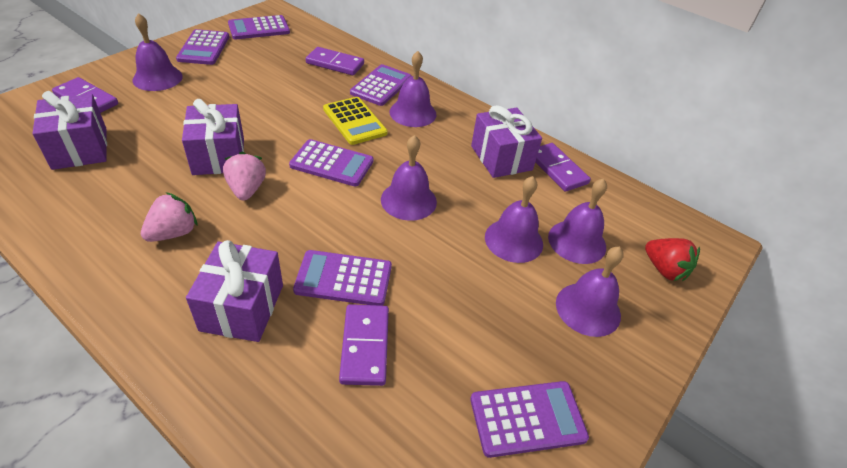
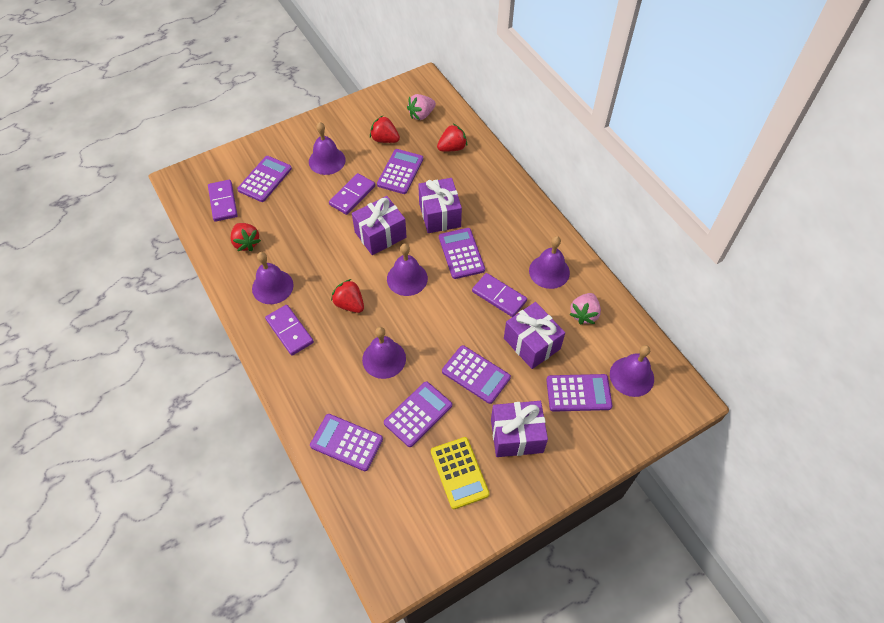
purple calculator: [176,29,229,65] [228,15,290,39] [289,139,373,186] [293,250,392,306] [350,64,412,106] [470,381,589,458] = 6 -> [237,156,292,202] [310,414,383,471] [377,149,423,194] [384,382,452,447] [439,228,485,279] [442,345,511,404] [546,374,613,412] = 7
red strawberry: [645,238,700,281] = 1 -> [230,223,261,251] [331,279,364,313] [370,116,400,143] [437,124,467,152] = 4

